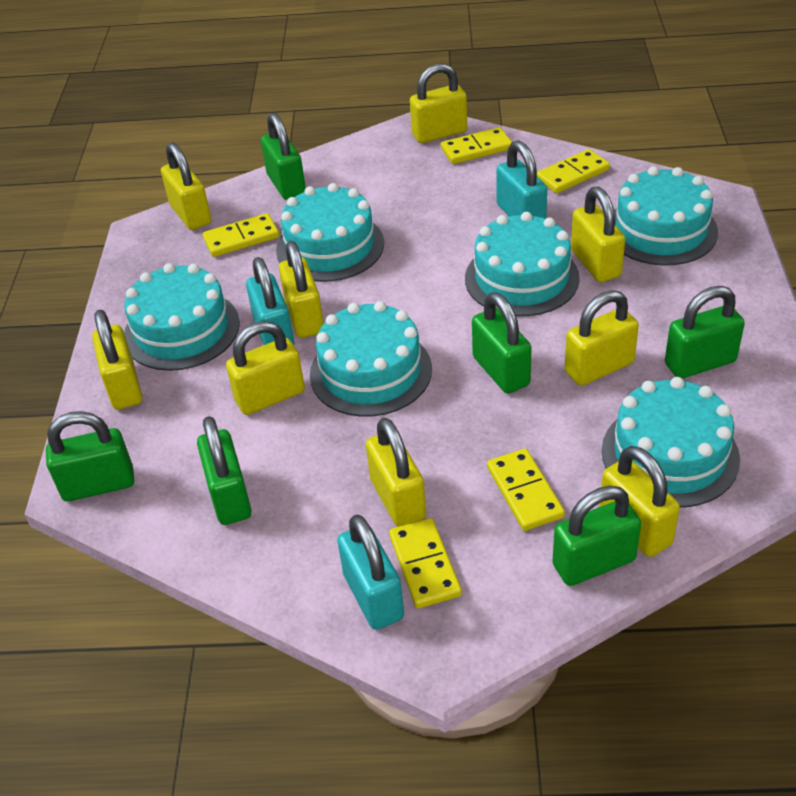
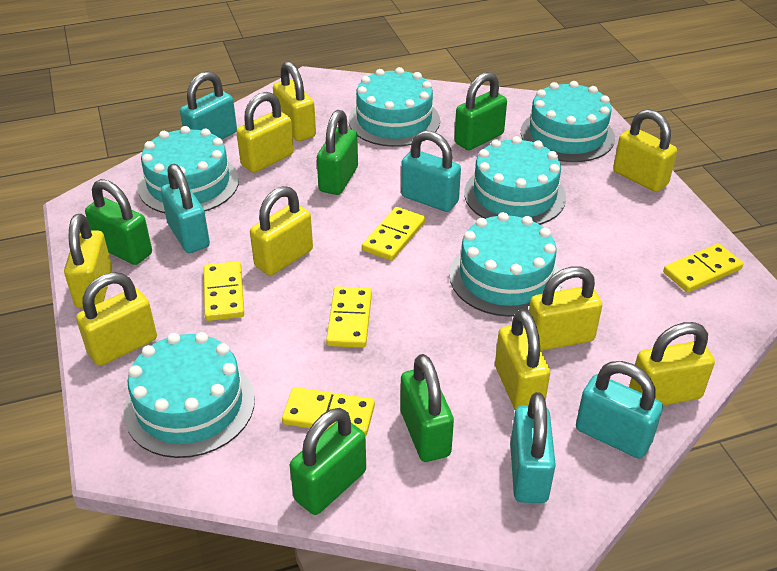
green padlock: [46,411,134,502] [197,416,251,525] [261,113,306,200] [472,292,532,394] [552,486,641,586] [665,286,745,379] = 6 -> [85,179,152,265] [290,408,366,515] [317,110,358,195] [400,354,454,462] [454,72,507,151] = 5
turquoise padlock: [246,257,294,345] [337,514,404,630] [496,140,547,219] = 3 -> [161,164,210,253] [180,71,237,139] [401,130,461,212] [510,392,556,503] [576,361,663,459] = 5

